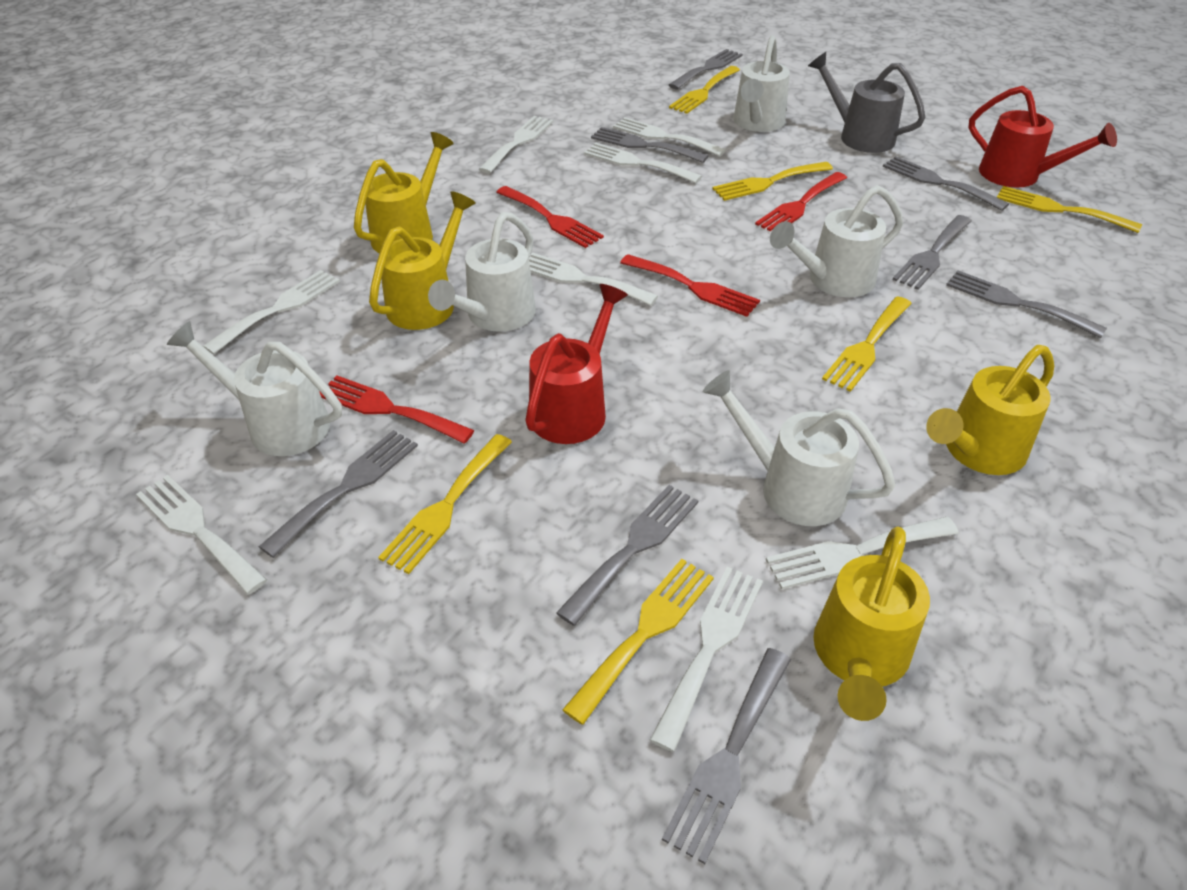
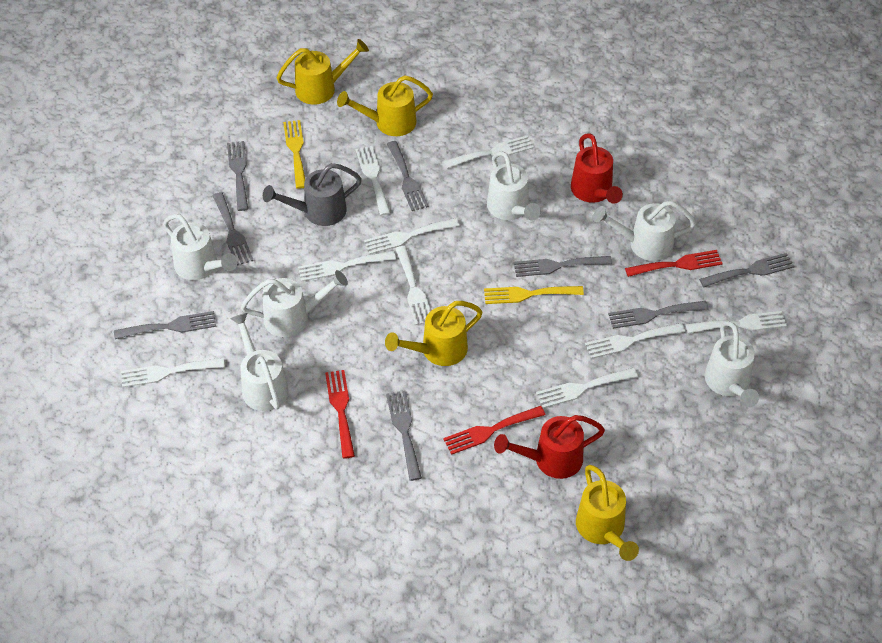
red fork: [320,375,474,444] [496,186,604,248] [620,254,760,317] [755,172,847,231] = 4 -> [325,370,355,458] [443,406,546,455] [625,250,723,277] = 3
white fork: [136,475,267,594] [203,270,340,354] [479,116,553,173] [529,253,658,306] [584,143,702,183] [613,117,726,157] [650,567,763,752] [766,517,959,589] = 8 -> [121,358,225,388] [298,251,396,282] [356,146,391,216] [364,218,459,254] [395,246,431,325] [444,136,534,169] [536,368,638,408] [585,323,685,359] [685,311,787,334] = 9
white watering can: [167,321,342,456] [428,212,536,332] [702,370,896,526] [733,35,790,132] [770,185,903,297] = 5 -> [163,214,237,280] [230,312,288,411] [241,270,348,337] [487,151,541,221] [593,201,696,261] [705,321,759,407] = 6
yellow fork: [378,434,512,574] [562,559,714,725] [669,66,740,114] [712,162,833,201] [822,297,912,392] [997,186,1142,233] = 6 -> [283,120,305,189] [484,286,584,304] = 2

